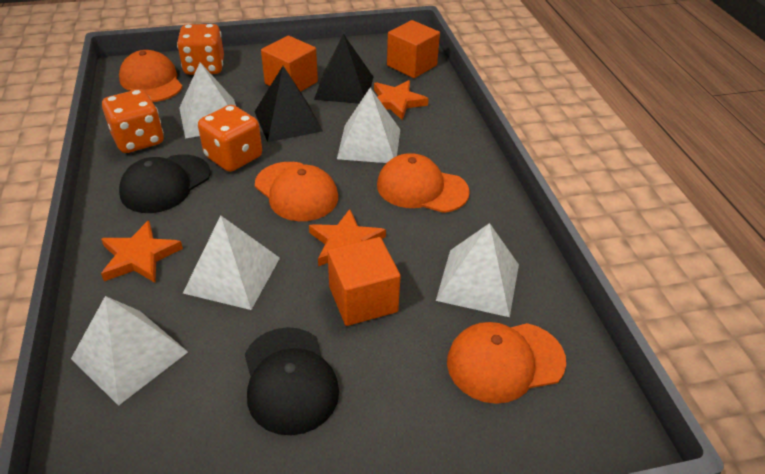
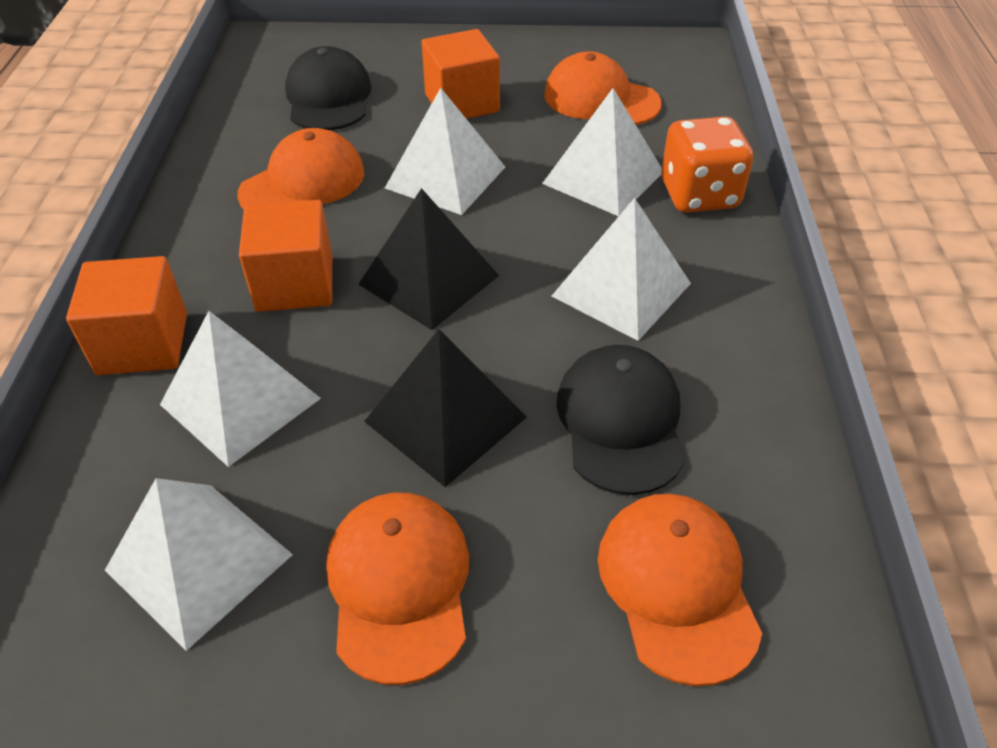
orange dice: [102,89,164,153] [177,24,224,75] [198,105,262,172] = 3 -> [661,116,753,213] = 1
orange star: [101,220,183,283] [309,209,386,266] [374,80,429,120] = 3 -> none = 0

